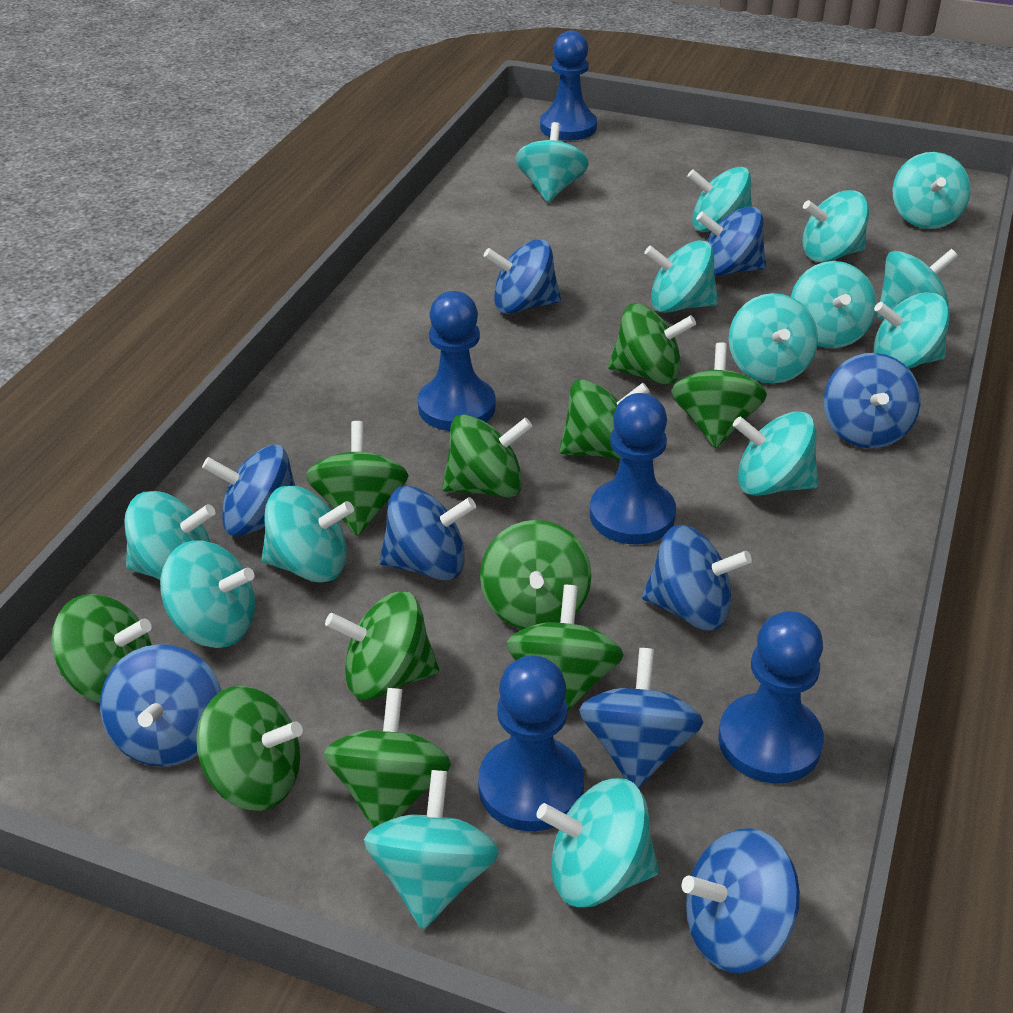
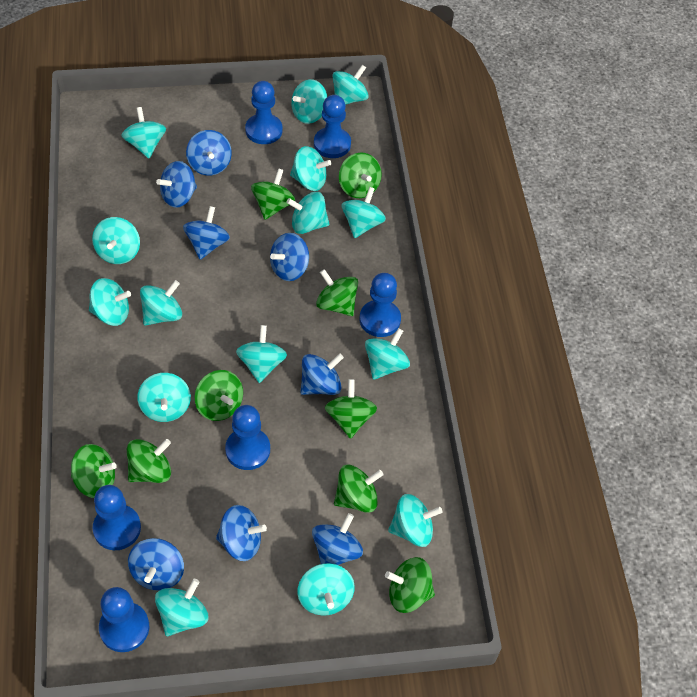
blue pawn: [418,291,496,431] [478,655,584,831] [540,31,597,140] [590,393,676,544] [718,611,824,784] = 5 -> [93,485,141,550] [99,587,149,652] [225,405,270,470] [245,81,282,144] [314,95,351,158] [359,273,401,337] = 6
blue spinning top: [100,644,222,767] [202,445,296,536] [379,486,476,580] [484,239,561,314] [579,648,703,789] [642,525,752,630] [682,828,800,973] [696,207,766,276] [824,353,921,448] = 9 -> [128,538,184,591] [156,161,197,208] [183,206,230,260] [186,130,232,176] [216,505,267,561] [270,233,309,281] [300,353,344,395] [312,513,363,565] = 8
green spinning top: [51,594,152,703] [196,686,303,811] [306,421,409,536] [324,688,451,828] [325,591,439,700] [442,414,533,498] [480,520,591,629] [506,585,624,712] [559,379,650,460] [608,303,696,385] [671,342,767,448] = 11 -> [71,444,117,498] [127,439,171,483] [195,370,243,421] [251,168,295,220] [316,269,358,316] [325,379,377,439] [334,464,384,513] [339,153,382,198] [385,557,435,613] = 9

